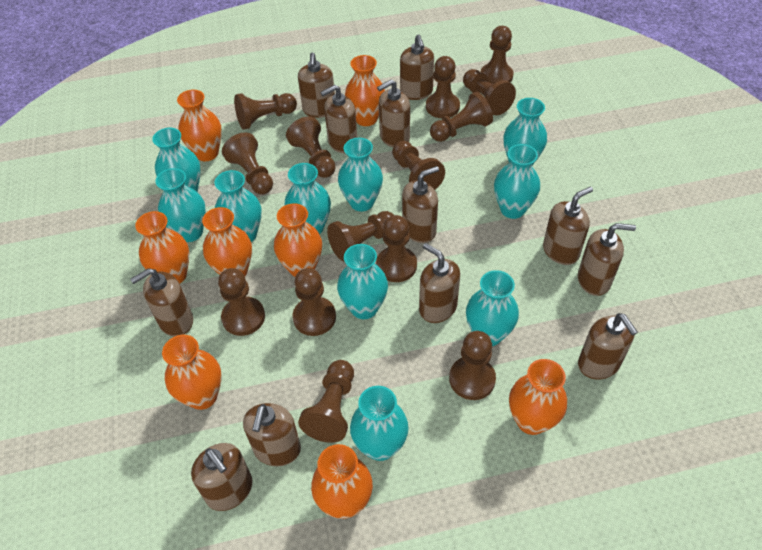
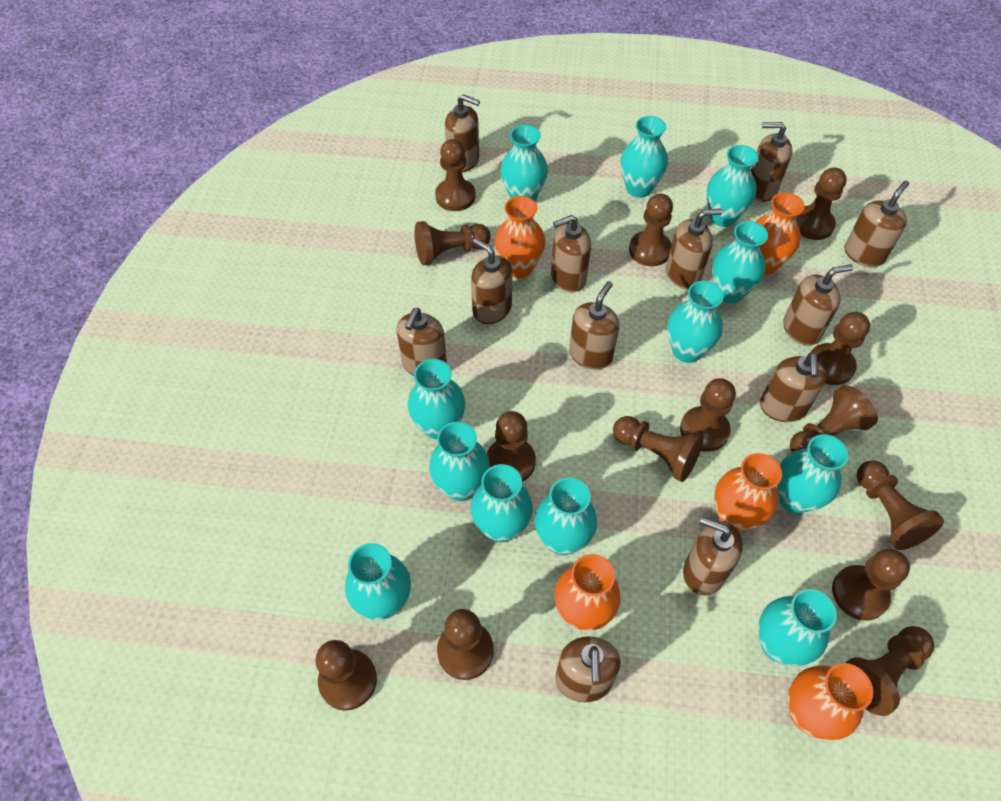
orange vase: [135,211,189,283] [162,335,222,410] [177,90,222,161] [202,207,252,276] [274,203,322,277] [311,444,373,519] [345,55,385,126] [509,359,567,435] = 8 -> [495,196,545,278] [554,554,621,631] [714,453,782,532] [756,192,805,275] [788,663,873,740] = 5
turquoise vase: [152,128,201,192] [156,168,206,242] [214,170,262,242] [285,163,331,234] [337,244,388,319] [338,138,383,211] [350,386,409,461] [466,270,519,346] [494,144,540,219] [503,98,547,166] = 10 -> [345,543,411,620] [408,359,465,440] [429,422,490,501] [471,464,533,543] [501,125,548,201] [534,477,597,555] [621,116,668,198] [667,281,724,363] [707,145,759,227] [712,221,768,303] [758,589,837,666] [777,434,848,514] = 12

